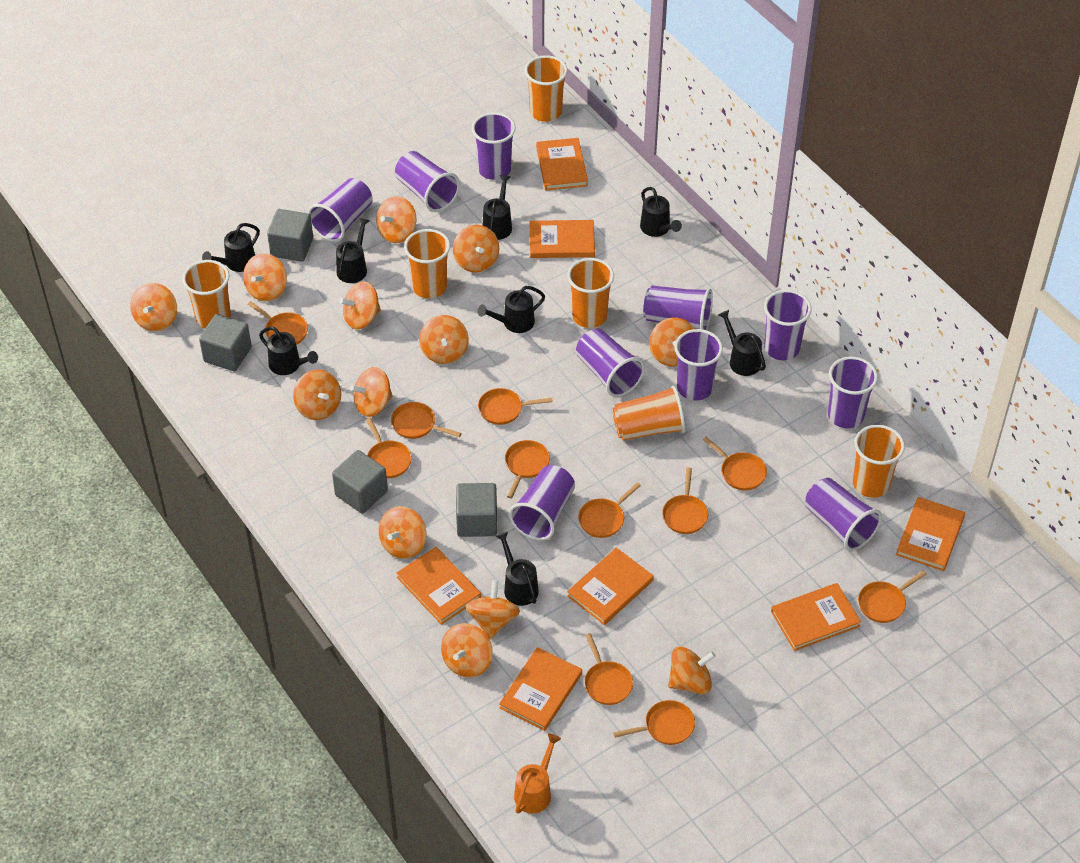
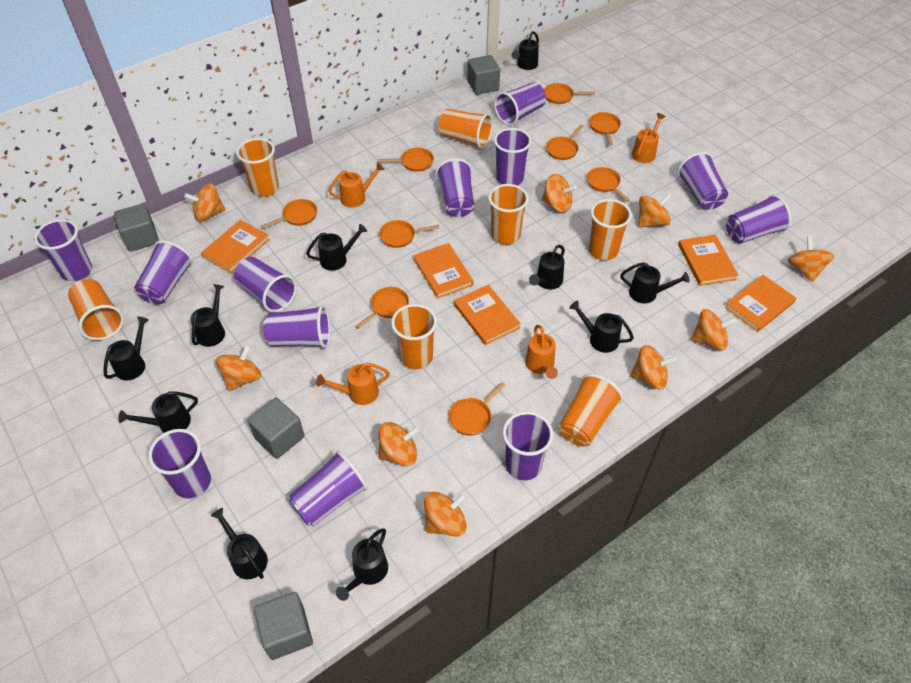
black watering can: [202,223,260,272] [259,327,318,375] [336,218,370,283] [477,286,545,333] [483,175,512,240] [496,532,539,606] [640,187,682,237] [718,310,766,376] = 8 -> [103,317,149,381] [118,392,198,433] [190,284,225,347] [211,508,268,579] [306,224,367,271] [336,528,388,601] [511,31,539,70] [529,245,565,289] [569,301,634,353] [620,262,690,304] = 10
orange book: [396,547,481,625] [499,647,582,731] [530,220,595,258] [536,138,588,191] [567,548,654,625] [771,583,861,651] [896,497,965,571] = 7 -> [201,220,270,273] [413,243,474,299] [454,285,521,345] [678,235,739,286] [724,275,796,332] = 5
orange cup: [182,260,231,329] [404,229,450,299] [525,55,568,122] [567,258,614,328] [612,386,685,440] [853,425,905,498] = 6 -> [68,279,124,340] [236,138,279,197] [391,304,437,369] [438,109,493,149] [488,184,529,245] [559,374,623,446] [588,199,632,260] = 7
orange pan: [248,301,308,345] [366,417,412,478] [391,402,462,439] [478,388,553,425] [505,440,550,498] [578,482,641,538] [584,633,633,705] [613,700,695,745] [662,467,708,534] [703,437,767,490] [858,570,927,623] = 11 -> [261,199,317,229] [356,287,409,329] [378,148,434,172] [379,220,439,248] [449,382,505,435] [544,83,595,104] [546,125,584,160] [587,167,630,202] [589,112,621,146] = 9
orange spinning top: [130,283,177,331] [243,253,287,301] [293,370,341,420] [339,281,381,329] [350,367,393,417] [376,196,417,243] [378,506,426,559] [419,315,469,364] [441,623,493,678] [453,225,499,272] [466,580,520,639] [649,318,694,366] [668,646,716,695] = 13 -> [184,183,225,222] [216,345,261,391] [378,422,419,466] [424,492,467,537] [542,174,577,213] [630,345,677,389] [639,193,672,228] [691,309,737,350] [788,236,834,282] = 9
orange watering can: [514,733,561,814] = 1 -> [316,363,390,405] [329,162,385,208] [525,325,558,379] [632,113,666,163] = 4
purple cup: [308,178,373,242] [395,151,460,212] [472,112,516,180] [509,465,575,540] [576,329,645,397] [643,286,713,330] [674,329,723,400] [764,290,812,360] [805,478,882,551] [828,357,878,428] = 10 -> [34,219,92,281] [134,240,193,304] [148,429,211,498] [234,257,297,312] [263,305,330,348] [289,451,368,526] [435,158,474,217] [494,82,546,126] [494,128,532,185] [503,411,553,480] [677,152,728,210] [726,195,791,244] = 12

